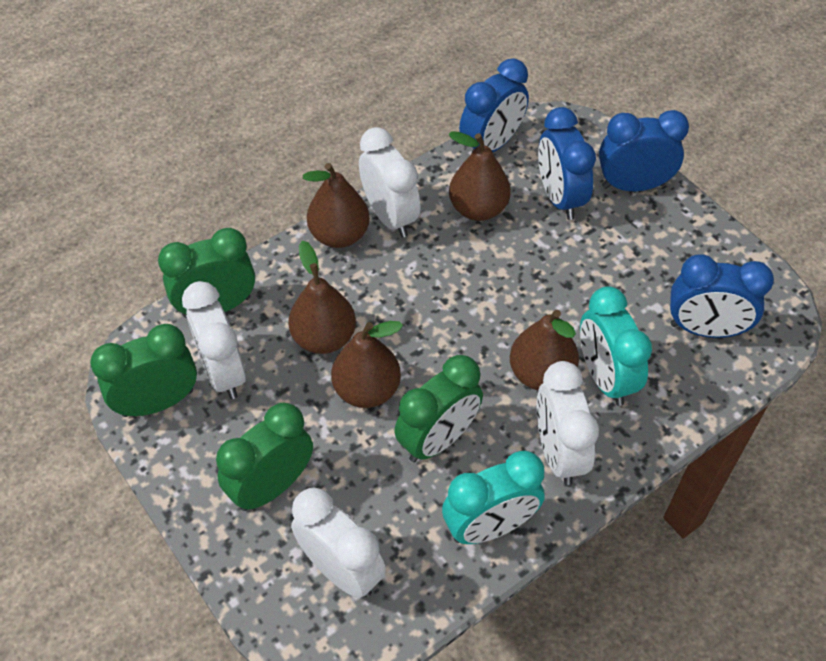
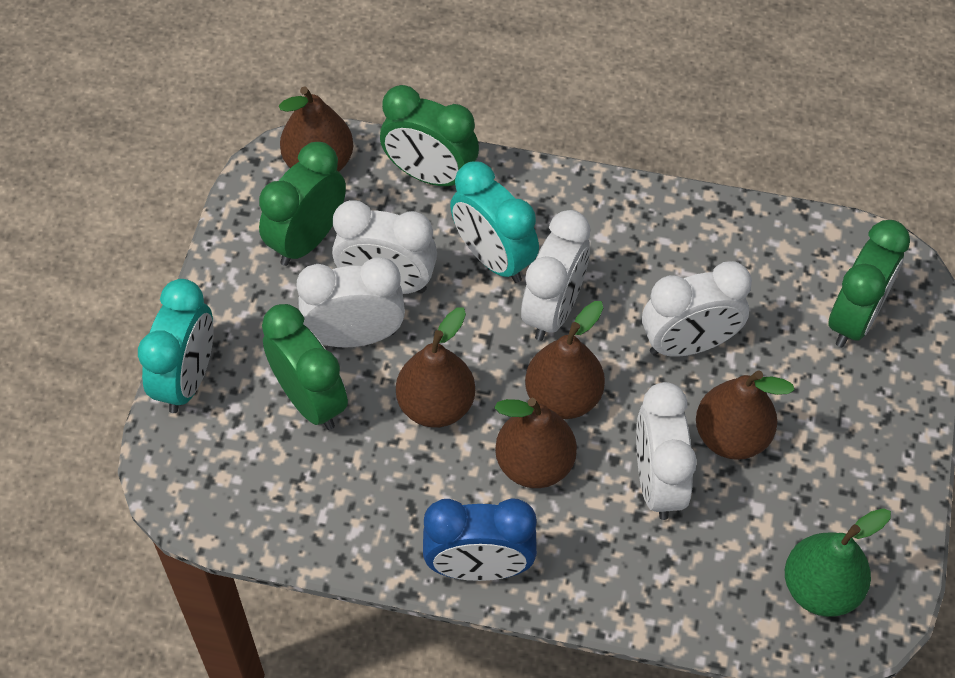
blue clock: [459,58,529,154] [538,107,596,220] [599,110,689,191] [670,254,774,338] = 4 -> [423,498,537,581] = 1
green pear: none = 0 -> [785,508,891,617] = 1
white clock: [182,281,246,399] [291,487,386,598] [359,127,421,238] [536,361,599,485] = 4 -> [296,257,405,348] [332,200,437,294] [521,210,590,341] [636,382,697,520] [642,261,752,357] = 5

